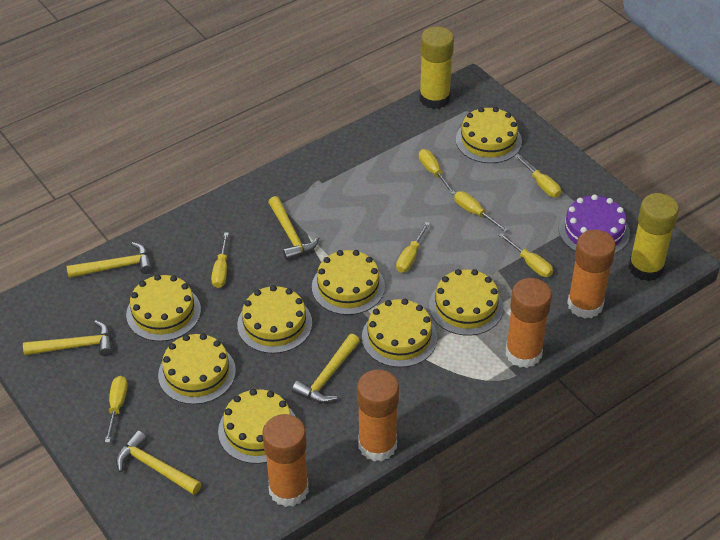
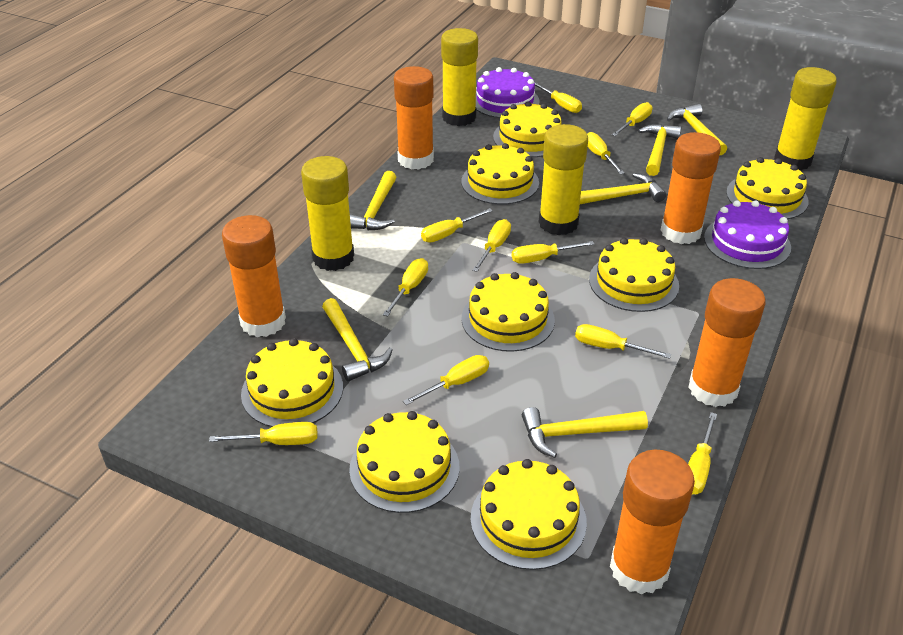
orange glue stick: [262,414,309,507] [357,370,399,462] [506,278,552,368] [567,230,616,319] = 4 -> [222,215,286,337] [394,66,434,170] [610,450,695,595] [660,132,721,244] [688,278,766,407] = 5
purple cake: [559,194,630,253] = 1 -> [476,67,540,118] [704,200,791,269] = 2
yellow glue stick: [419,27,454,109] [629,193,679,281] = 2 -> [301,156,354,271] [441,28,478,126] [538,124,588,235] [774,67,837,170] = 4
yellow hammer: [23,320,113,356] [67,242,153,278] [116,431,202,495] [268,196,319,261] [292,334,360,403] = 5 -> [322,298,392,382] [350,171,396,230] [522,407,648,458] [580,173,666,204] [638,124,681,176] [667,104,727,156] = 6
yellow screwdriver: [105,376,128,443] [211,232,229,288] [396,222,430,273] [419,149,456,195] [454,191,508,232] [499,233,553,277] [514,154,561,197] = 7 -> [209,422,318,445] [383,258,428,316] [403,355,489,405] [421,208,493,243] [472,219,511,272] [512,241,595,264] [534,82,582,113] [575,324,671,359] [587,132,625,174] [612,102,653,136] [688,412,717,495] = 11

